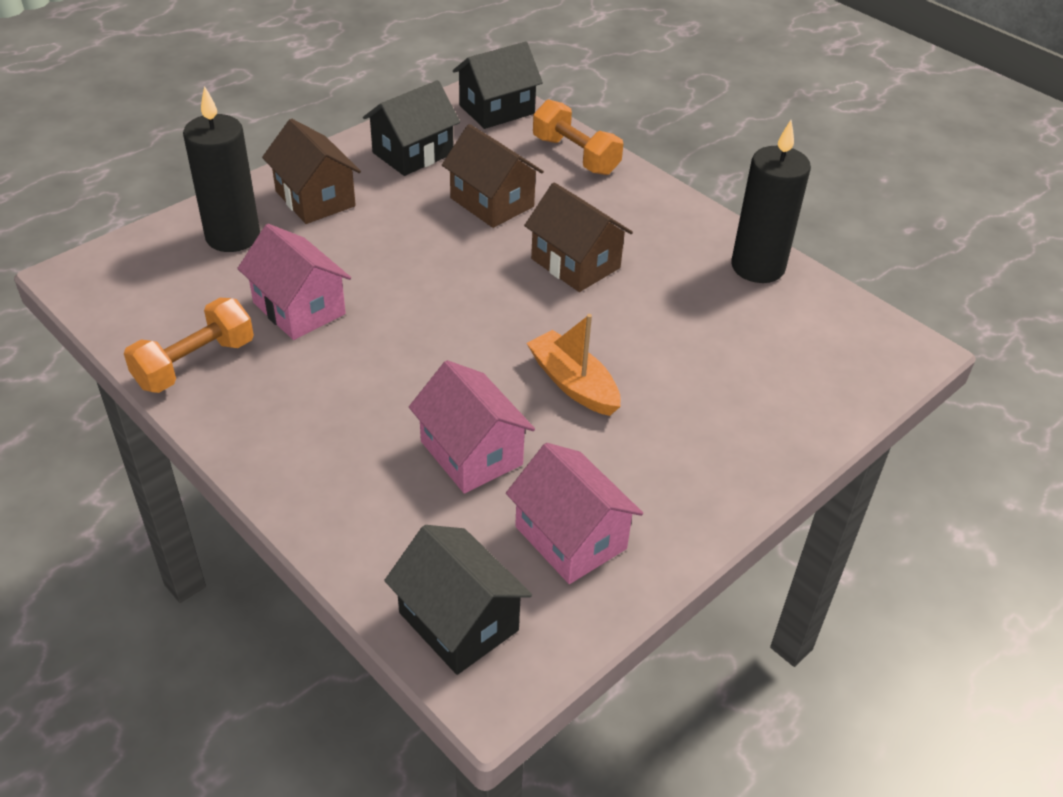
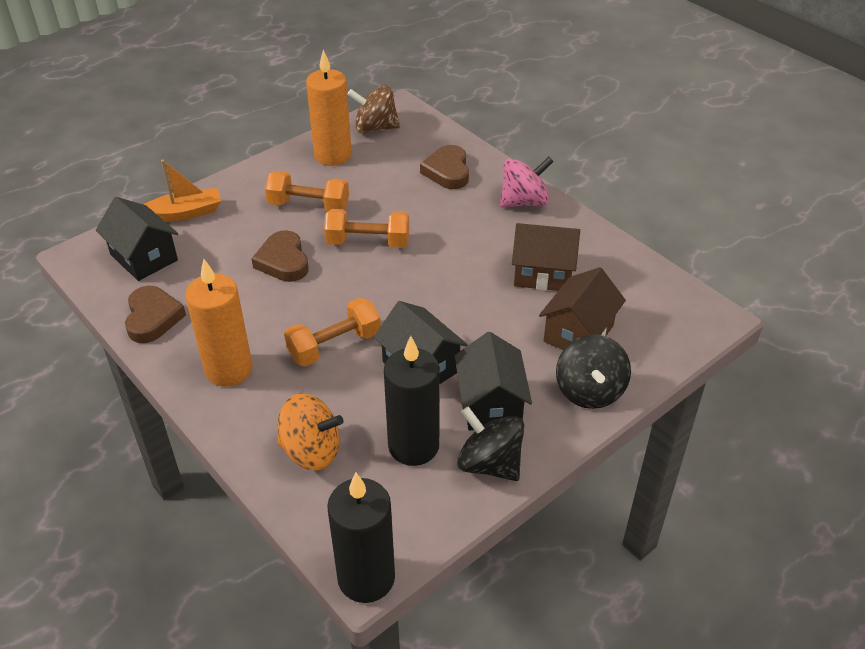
black spinning top: none = 0 -> [457,406,524,481] [556,334,631,409] = 2
brown heart: none = 0 -> [125,286,186,343] [251,230,309,282] [420,145,469,189] = 3
brown house: [262,119,361,224] [442,124,544,228] [524,182,633,292] = 3 -> [512,223,580,291] [539,267,626,350] = 2
brown spinning top: none = 0 -> [347,85,400,134] = 1
orange candle: none = 0 -> [185,259,253,387] [306,50,352,166] = 2
orange dumbbell: [124,298,254,393] [533,99,623,175] = 2 -> [265,171,349,212] [284,298,381,367] [324,209,409,248] = 3
orange spinning top: none = 0 -> [277,393,344,470] = 1
pink house: [237,224,351,340] [409,360,535,494] [506,443,643,584] = 3 -> none = 0
pink spinning top: none = 0 -> [500,157,554,207] = 1

